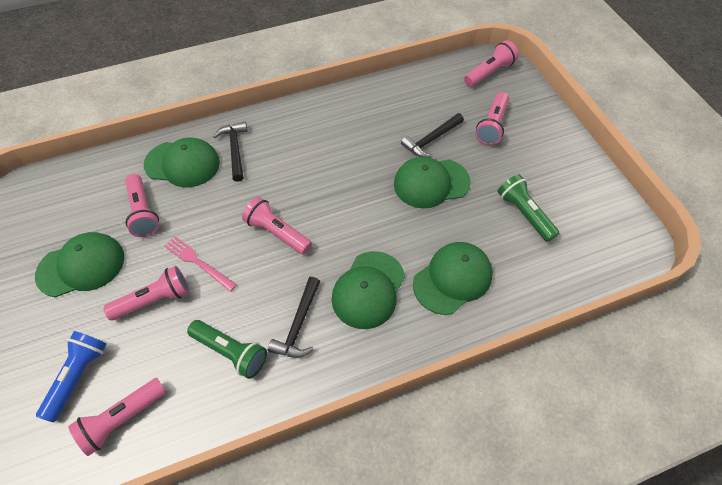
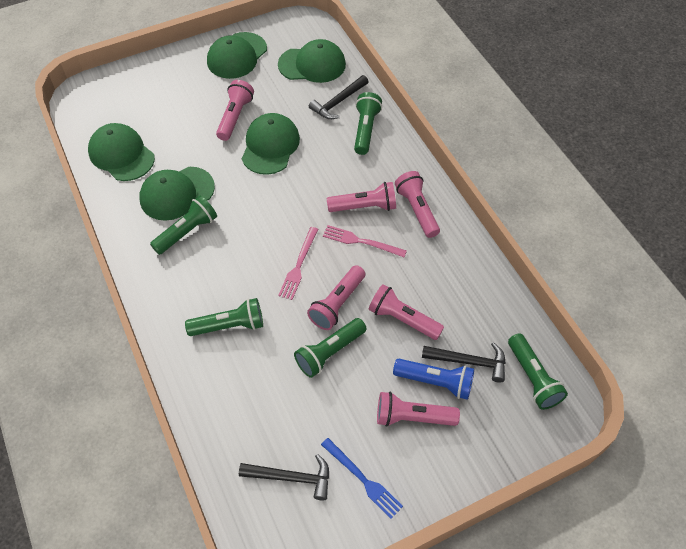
blue fork: none = 0 -> [321,438,403,519] = 1
green flashlight: [187,320,267,379] [498,174,559,242] = 2 -> [150,196,217,255] [185,298,263,336] [294,318,367,378] [354,92,382,155] [508,334,568,410] = 5
pink fork: [164,236,237,292] = 1 -> [278,227,319,300] [323,225,407,257] = 2

